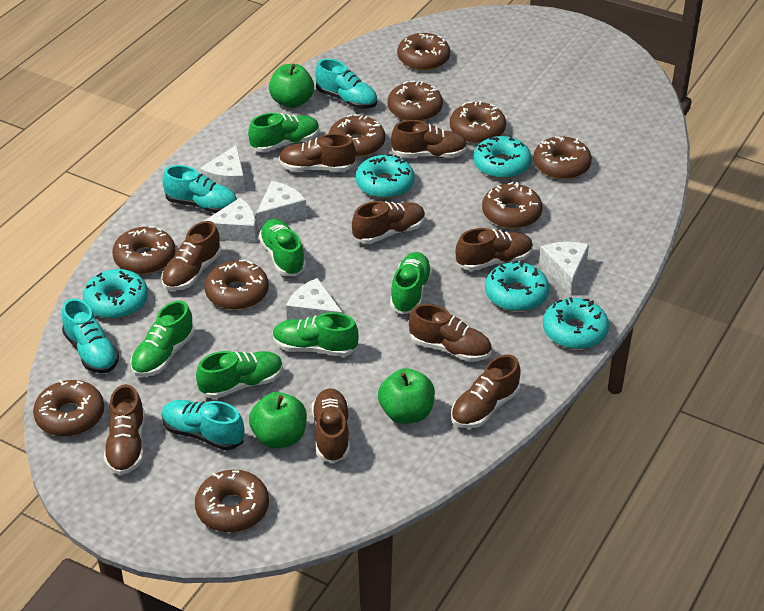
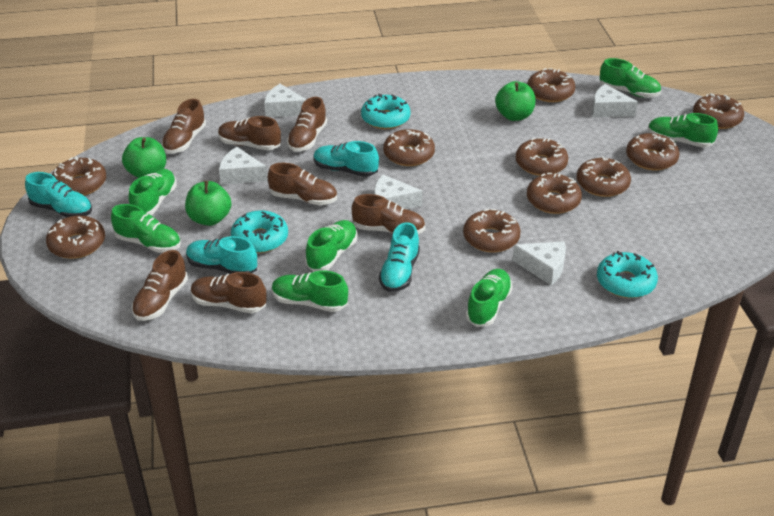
brown shoe: [104,384,145,475] [161,221,221,291] [279,134,356,171] [312,388,350,463] [352,201,425,244] [391,120,468,158] [409,304,492,362] [451,354,521,428] [456,228,533,271] = 9 -> [132,250,188,321] [162,99,206,154] [191,272,266,313] [218,116,281,150] [268,163,337,205] [287,97,327,151] [352,194,425,234] = 7
green shoe: [130,300,194,377] [196,351,283,399] [248,113,319,152] [259,219,306,276] [273,312,359,357] [390,252,432,315] = 6 -> [111,204,181,253] [129,169,177,215] [272,270,348,312] [305,220,357,271] [466,269,513,327] [599,58,661,98] [648,113,718,148] = 7
turquoise donut: [83,269,148,319] [356,154,415,199] [473,135,531,179] [485,260,549,311] [543,297,609,349] = 5 -> [231,210,288,253] [361,94,410,129] [597,251,658,298] = 3

